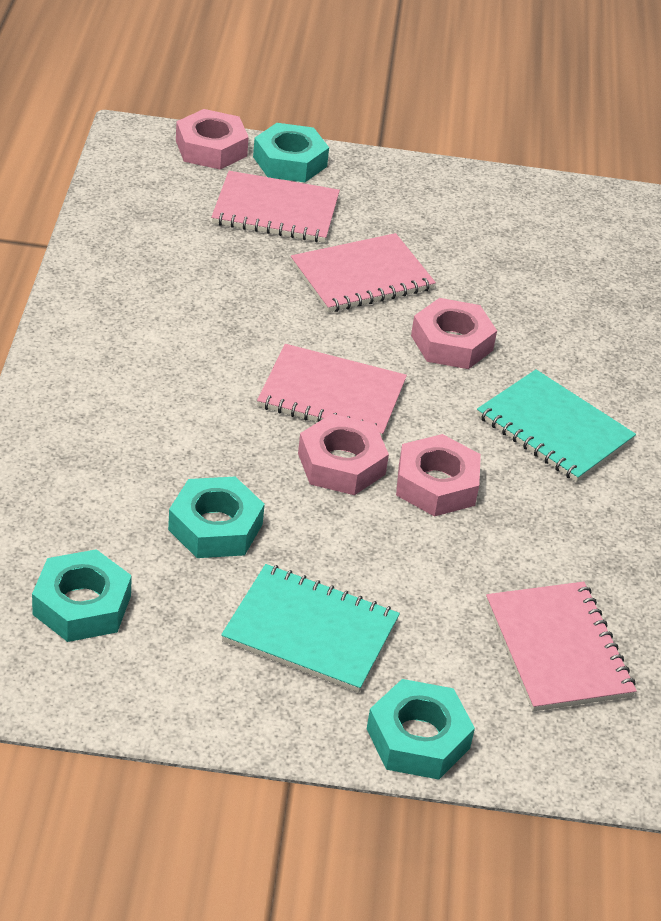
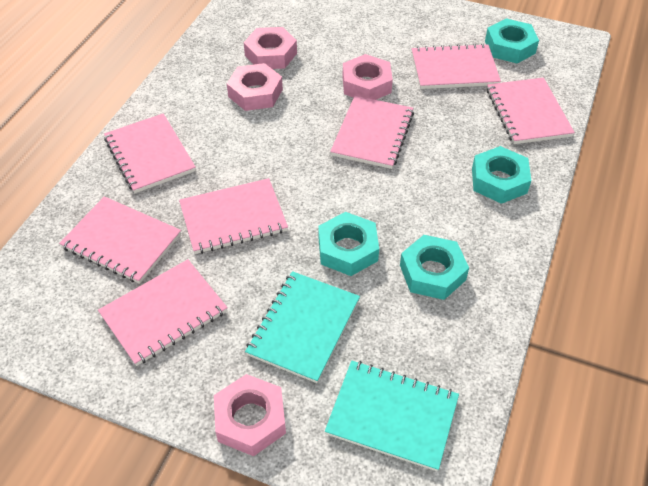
pink notebook: [211,171,340,243] [257,344,407,438] [291,233,436,313] [486,582,637,711] = 4 -> [59,196,181,284] [98,259,228,366] [104,113,196,193] [179,178,288,254] [330,96,414,169] [412,43,501,89] [487,78,575,144] = 7

